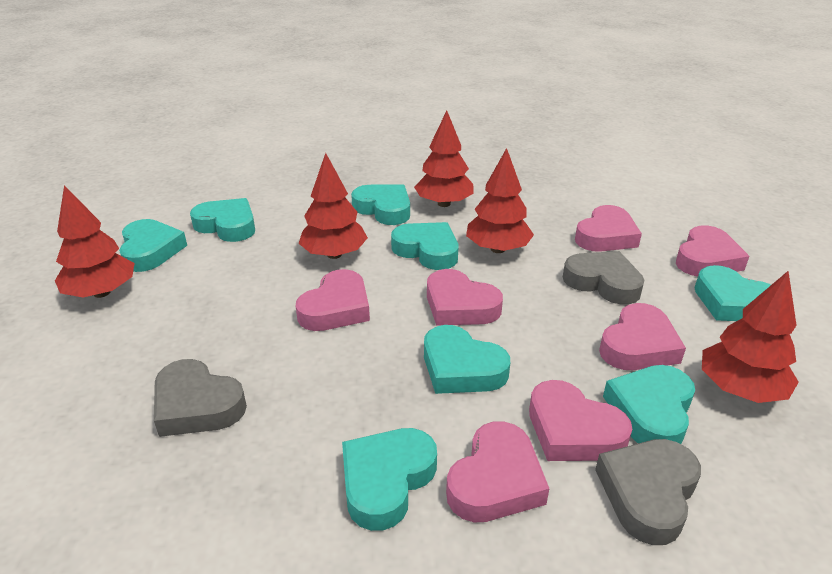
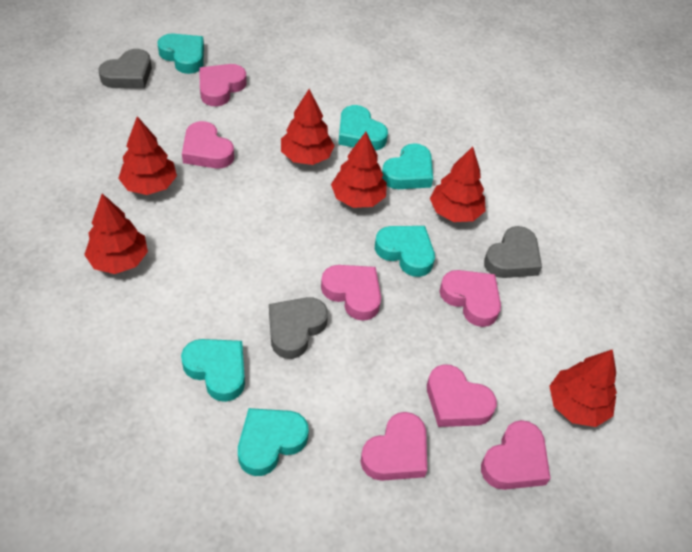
red tree: [55,185,134,298] [298,153,368,259] [414,111,474,207] [466,148,534,253] [702,271,799,403] = 5 -> [84,194,148,274] [118,116,177,195] [281,89,335,165] [331,132,387,208] [430,146,486,222] [549,349,617,427] = 6
turquoise heart: [119,219,187,272] [190,198,255,242] [342,428,437,531] [351,184,410,225] [391,222,458,270] [424,325,510,394] [603,365,695,444] [694,265,771,321] = 8 -> [157,34,204,74] [181,339,245,402] [238,408,309,476] [338,105,388,151] [375,226,435,277] [382,143,433,189] = 6

